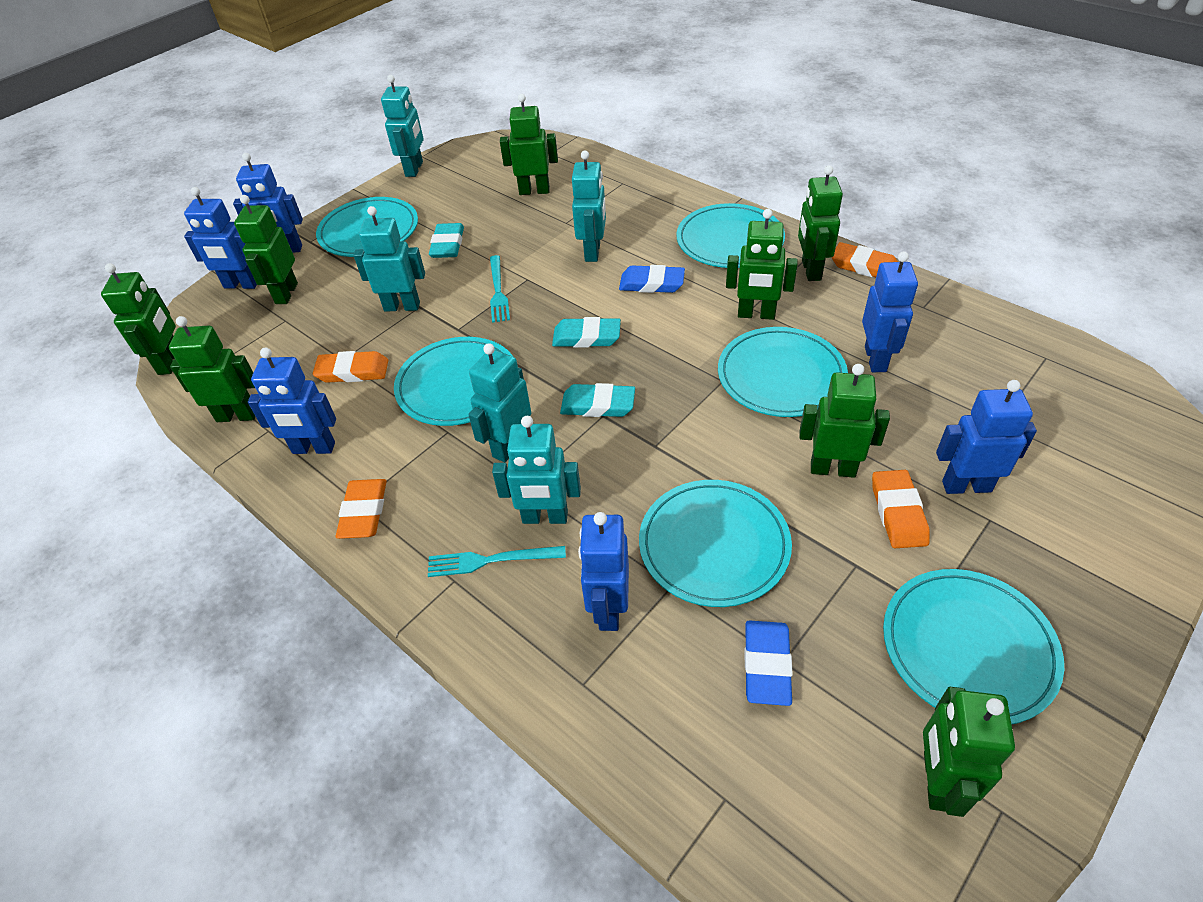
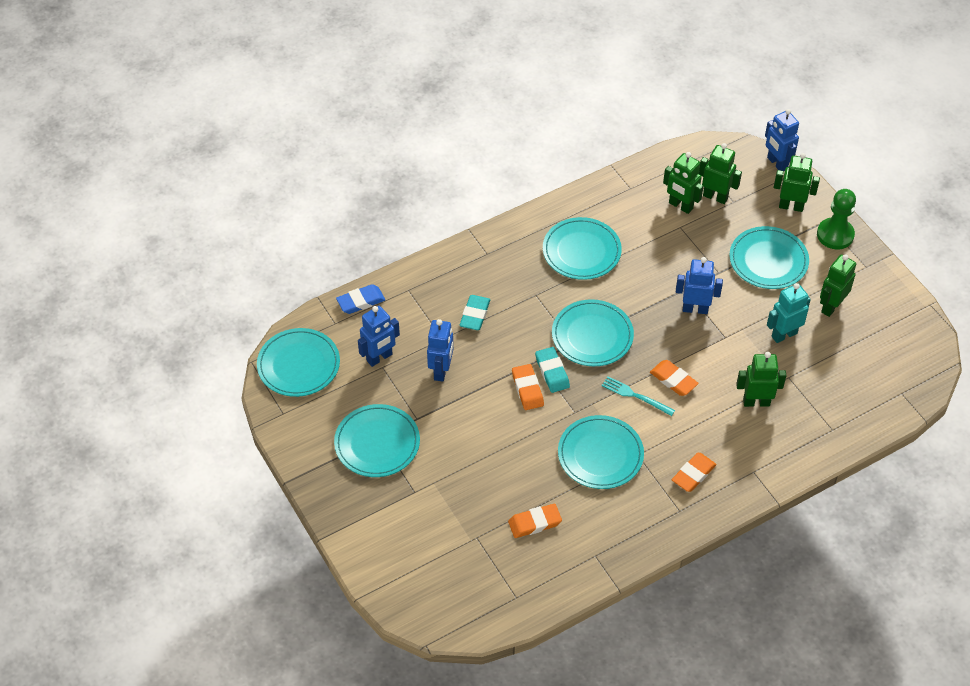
blue eraser: [619,265,685,293] [745,621,793,706] = 2 -> [336,284,385,314] = 1
blue robot: [184,187,257,289] [233,153,303,253] [248,348,336,454] [578,512,629,631] [862,251,918,372] [936,380,1037,494] = 6 -> [358,306,400,367] [427,319,453,382] [676,257,723,314] [765,109,799,171] = 4
green pawn: none = 0 -> [817,189,856,250] = 1
green robot: [101,263,176,375] [169,316,256,422] [234,195,298,304] [500,94,558,195] [726,209,798,320] [798,165,843,281] [799,364,890,478] [923,687,1015,817] = 8 -> [663,152,704,214] [698,143,742,204] [736,352,786,407] [774,153,820,212] [820,254,856,317] = 5
turquoise eraser: [429,223,464,258] [552,317,621,348] [560,383,635,417] = 3 -> [460,295,490,330] [535,347,570,393] = 2
turquoise fork: [428,546,566,577] [490,255,510,323] = 2 -> [602,376,675,416] = 1
turquoise robot: [354,206,425,312] [381,75,423,177] [468,343,531,462] [492,416,581,524] [572,151,606,262] = 5 -> [767,283,811,343] = 1

